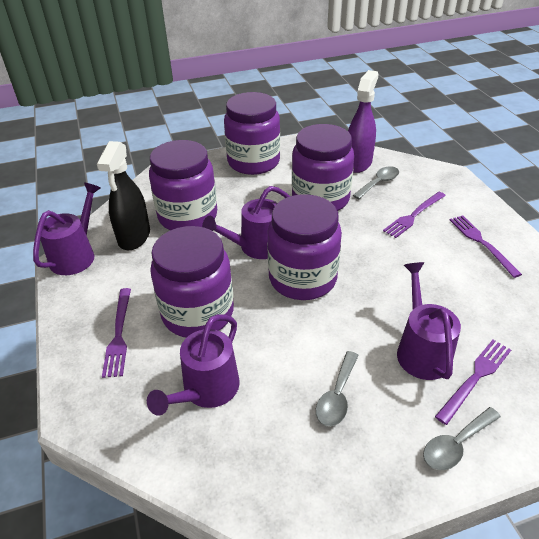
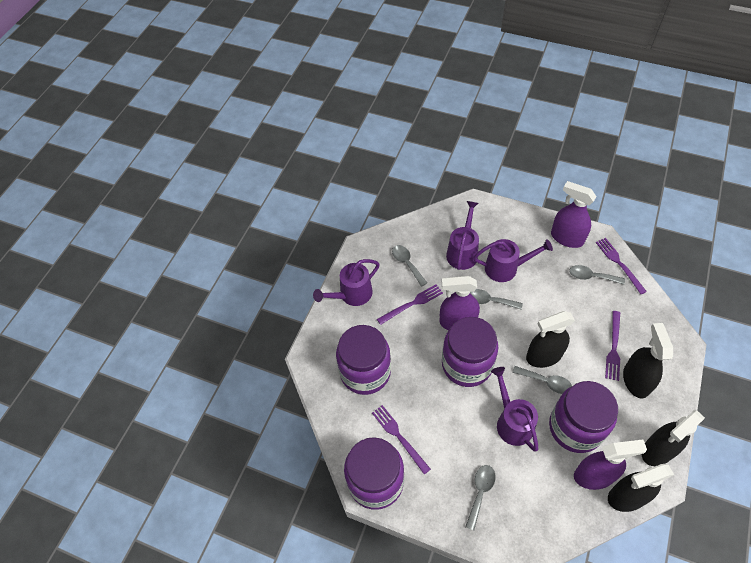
black spray bottle: [97,141,150,250] = 1 -> [526,311,575,368] [608,464,674,512] [623,323,673,399] [642,410,705,466] = 4
grey spoon: [316,351,359,427] [353,166,399,199] [423,407,501,470] = 3 -> [392,245,427,287] [465,465,496,531] [470,289,523,309] [512,366,572,394] [569,265,625,284] = 5
purple jar: [149,140,217,230] [150,226,234,338] [224,92,280,175] [267,194,342,300] [292,124,354,211] = 5 -> [336,325,391,395] [344,437,404,510] [442,317,498,387] [549,381,618,453] = 4
purple spray bottle: [348,70,379,173] = 1 -> [440,276,480,330] [551,181,597,248] [574,440,647,490] = 3

